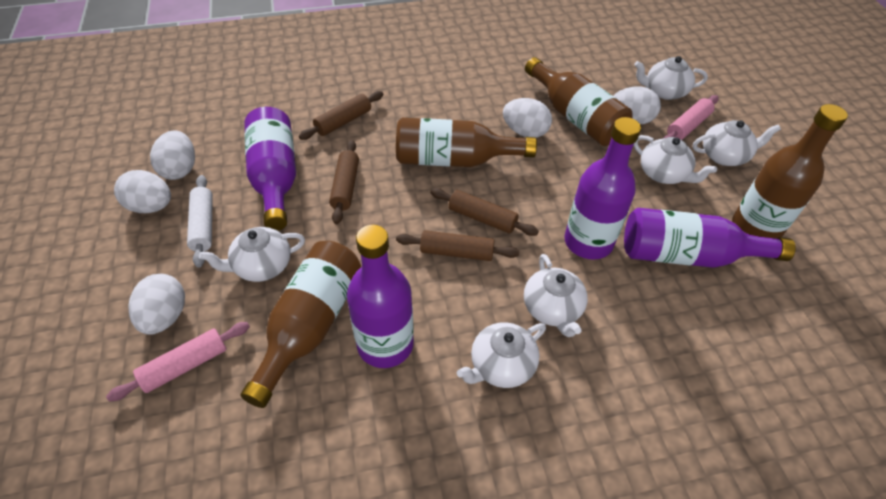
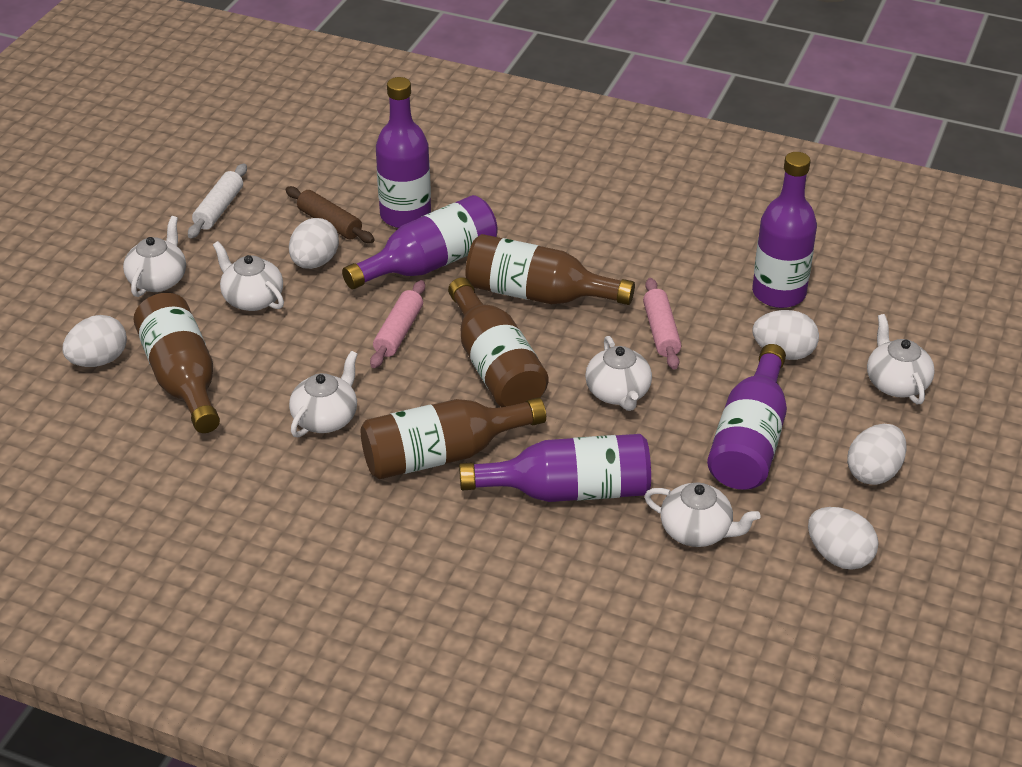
brown rolling pin: [299,91,383,140] [329,140,359,224] [396,230,519,261] [430,188,539,236] = 4 -> [285,186,374,243] = 1
purple bottle: [244,107,296,231] [347,225,414,368] [564,117,641,260] [624,208,796,268] = 4 -> [342,195,498,289] [376,77,431,228] [459,434,651,502] [707,344,787,490] [752,152,817,308] = 5

